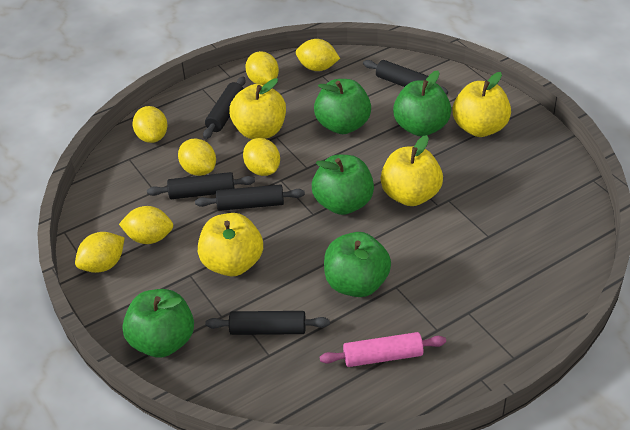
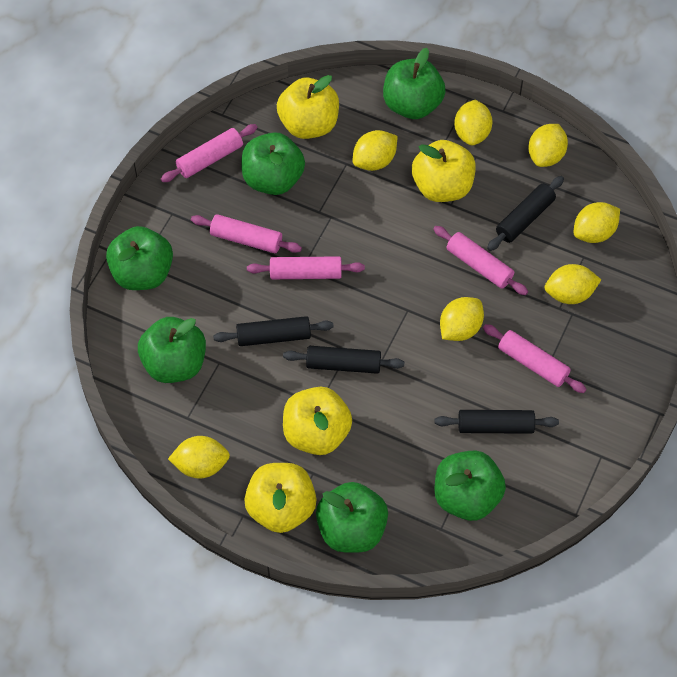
black rolling pin: [147,172,255,199] [195,185,305,211] [203,76,246,139] [205,311,330,335] [363,60,448,95] = 5 -> [213,316,334,346] [283,346,404,374] [435,410,559,434] [487,176,564,251] = 4
green apple: [122,289,194,358] [312,155,374,215] [314,79,371,134] [324,232,391,297] [393,70,451,137] = 5 -> [106,226,173,290] [138,317,206,383] [241,132,305,195] [316,482,388,553] [383,48,445,119] [435,450,506,521] = 6
pink rolling pin: [320,332,446,367] = 1 -> [161,124,258,182] [191,214,302,253] [247,256,365,279] [433,226,528,295] [483,324,587,393] = 5

